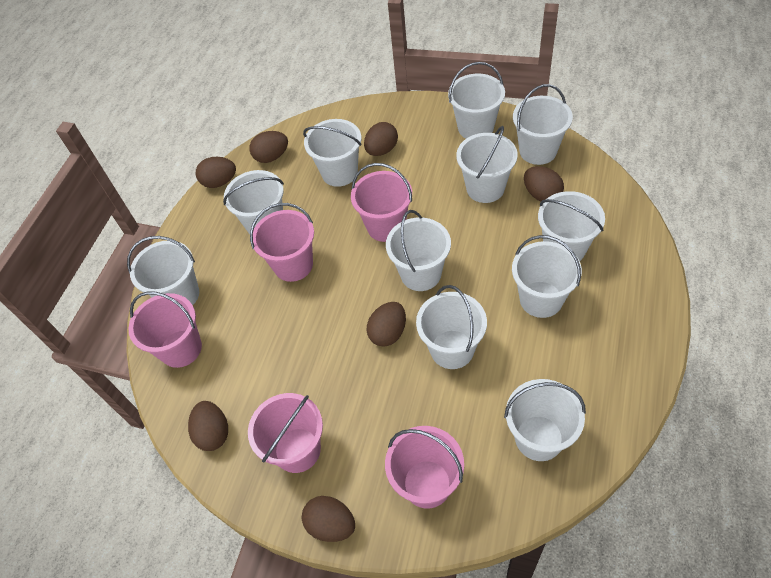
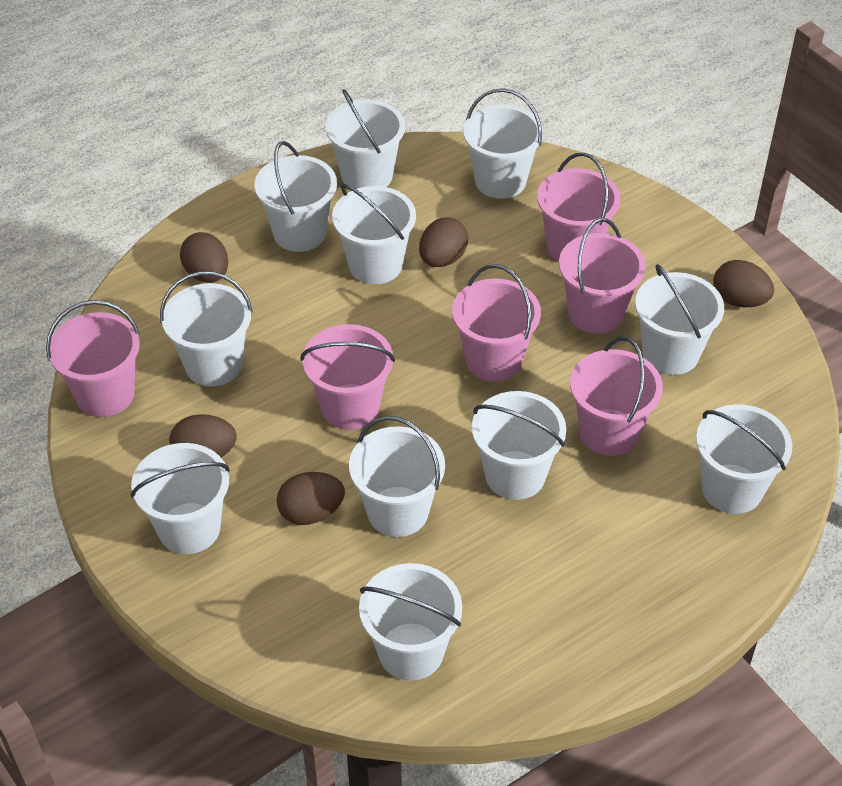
brown egg: [188,401,228,451] [196,157,236,188] [249,131,288,163] [302,496,355,542] [364,122,398,156] [367,302,406,347] [524,166,564,201] = 7 -> [169,414,237,457] [180,232,228,283] [277,472,345,525] [419,217,468,267] [713,260,774,307] = 5
pink bucket: [128,291,202,368] [248,393,323,473] [250,203,314,282] [351,163,412,242] [385,426,464,509] = 5 -> [46,300,140,417] [301,324,395,430] [452,264,541,382] [537,153,620,262] [559,218,646,334] [570,336,663,456] = 6

